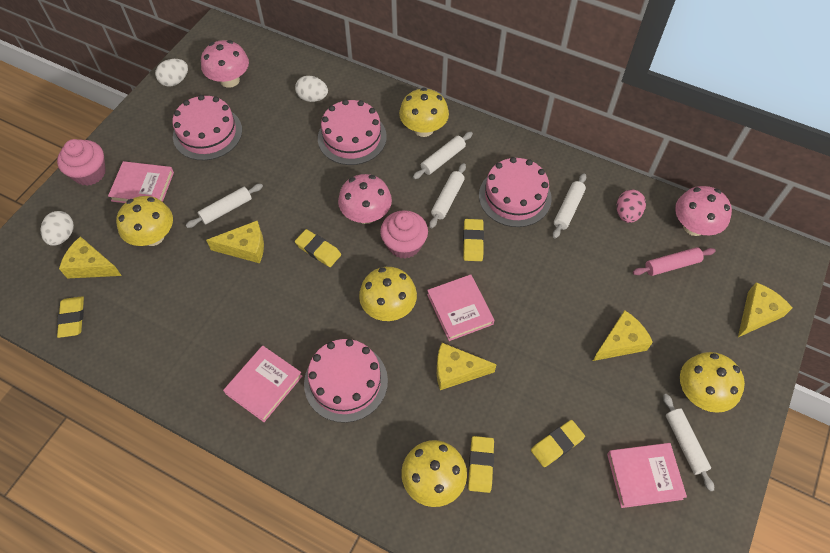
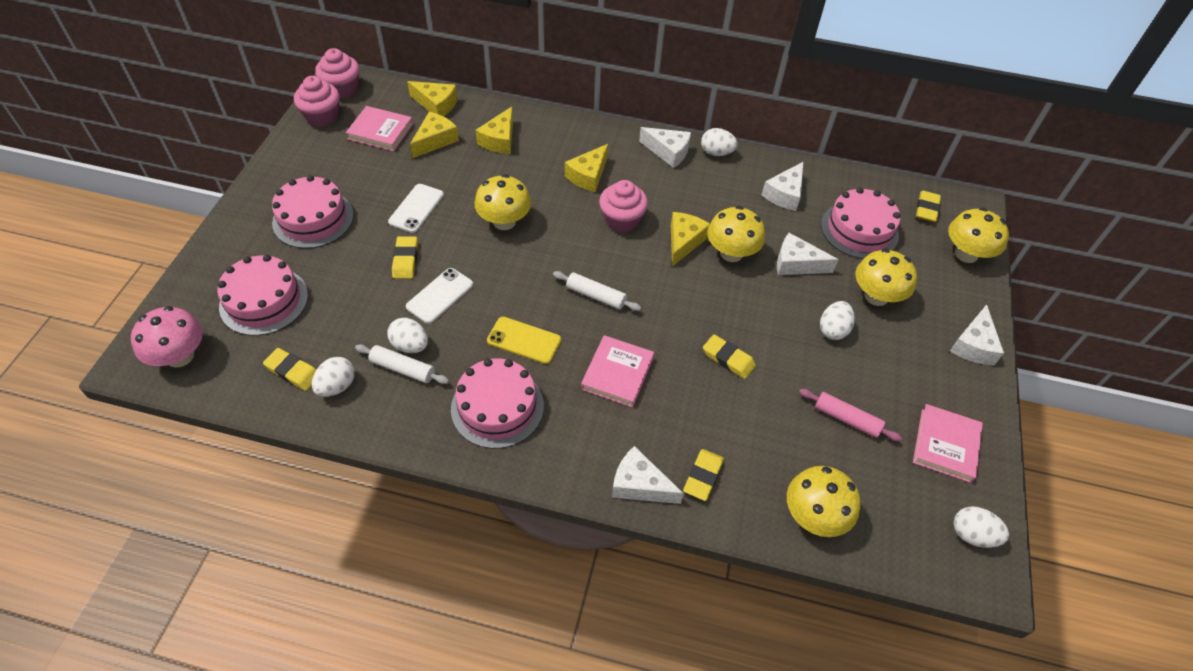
pink book: [108,161,174,203] [223,345,302,422] [427,274,494,341] [607,443,687,508] = 4 -> [346,106,413,151] [581,335,654,407] [913,404,983,483] = 3
pink cupcake: [57,139,106,186] [380,210,428,259] = 2 -> [294,76,340,127] [315,48,360,98] [599,180,648,233] = 3
pink egg: [617,190,646,223] = 1 -> none = 0
pink mushroom: [201,40,249,88] [338,174,392,224] [675,186,732,236] = 3 -> [131,306,203,368] = 1
white cheese: none = 0 -> [612,446,684,504] [639,127,691,168] [762,162,804,211] [777,233,839,275] [950,304,1004,365] = 5
white egg: [41,211,74,246] [155,59,188,86] [295,76,328,102] = 3 -> [312,357,355,397] [387,318,428,353] [701,128,738,156] [820,301,855,340] [954,506,1009,548] = 5
white phone: none = 0 -> [388,184,444,233] [406,268,473,324] = 2
white rolling pin: [186,184,263,228] [413,132,473,179] [429,163,466,228] [553,173,586,239] [663,394,714,492] = 5 -> [355,344,449,384] [553,271,641,311] = 2
yellow phone: none = 0 -> [487,317,561,364] = 1

